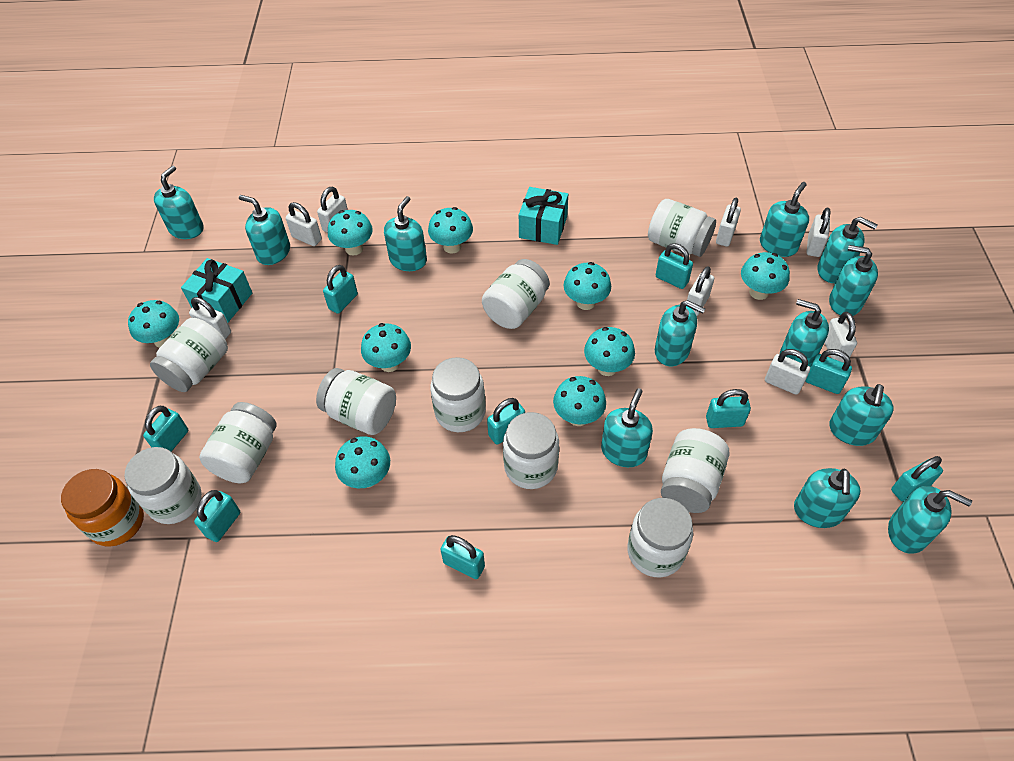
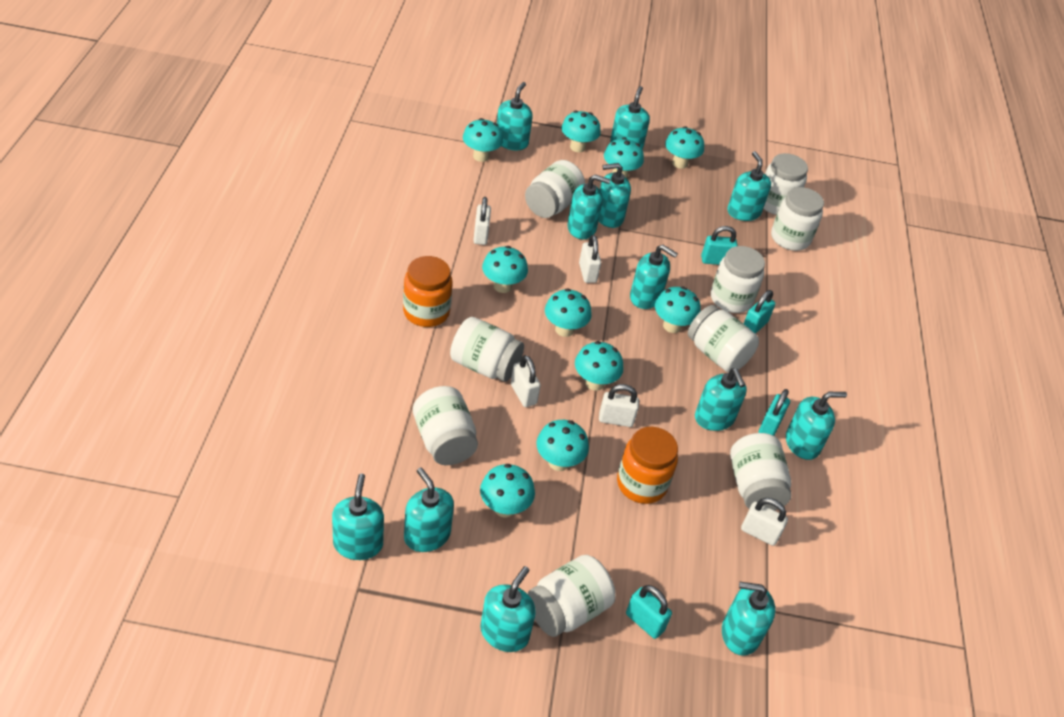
orange jar: [61,469,144,547] = 1 -> [403,256,453,327] [617,427,678,504] = 2
turquoise gift: [181,258,252,322] [519,187,568,245] = 2 -> none = 0
turquoise mushroom: [128,300,179,348] [328,210,373,256] [335,436,390,489] [361,323,411,372] [428,207,473,254] [553,376,606,426] [563,262,611,310] [584,327,635,376] [741,252,790,300] = 9 -> [463,118,503,162] [480,464,535,518] [482,246,528,293] [536,420,589,471] [545,288,591,337] [561,111,601,152] [575,341,623,391] [604,137,644,178] [655,287,701,333] [665,126,704,169] = 10
turquoise padlock: [143,406,188,452] [194,490,240,542] [323,265,358,314] [440,535,485,579] [487,398,525,445] [656,243,693,289] [706,389,751,428] [805,349,852,394] [891,456,943,501] = 9 -> [626,585,672,639] [701,226,738,265] [744,290,776,334] [759,389,790,436] = 4
white jar: [124,447,202,524] [150,318,228,392] [199,402,277,483] [316,368,396,435] [430,357,486,432] [482,259,550,329] [503,412,559,489] [627,498,693,577] [648,199,716,257] [661,428,729,513] = 10 -> [413,386,478,465] [450,317,524,382] [525,160,585,218] [527,555,616,637] [688,305,759,373] [711,246,765,313] [730,433,792,510] [763,153,808,215] [771,187,824,251] = 9
white padlock: [189,297,231,339] [286,202,322,246] [317,187,348,233] [687,266,714,316] [716,198,741,247] [765,349,810,395] [807,208,830,257] [825,312,857,362] = 8 -> [473,197,491,245] [511,355,541,407] [579,235,601,283] [599,384,639,427] [741,498,788,546] = 5

